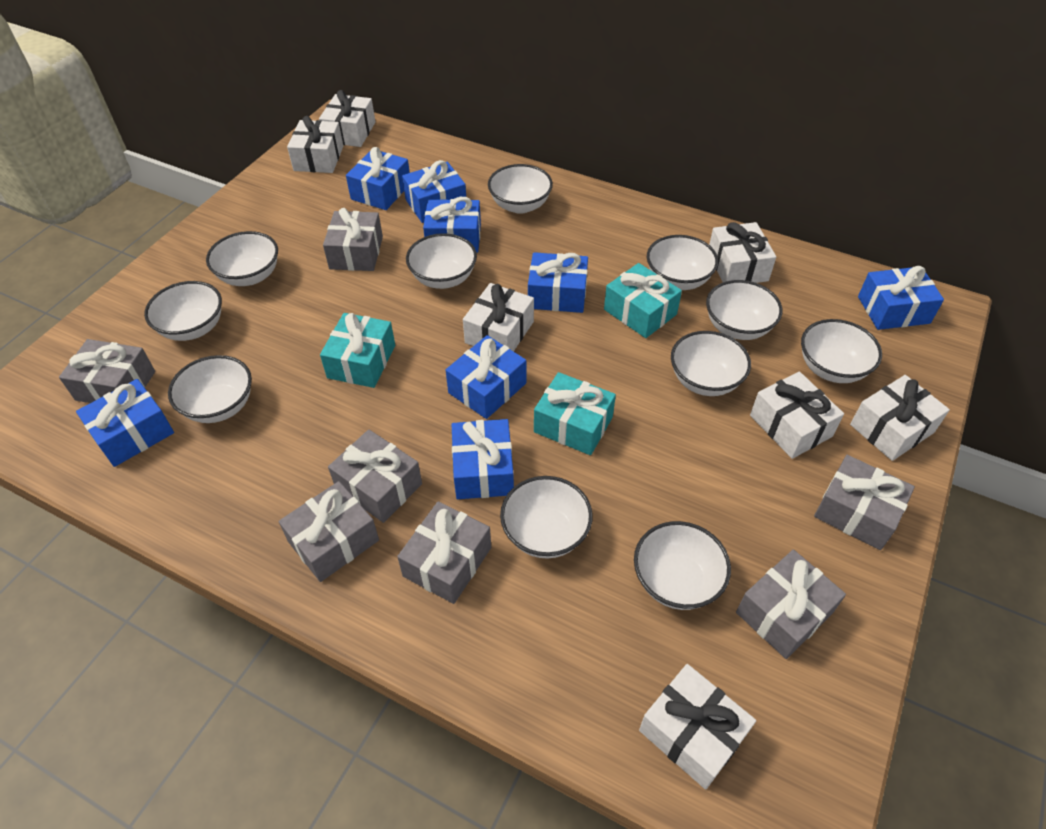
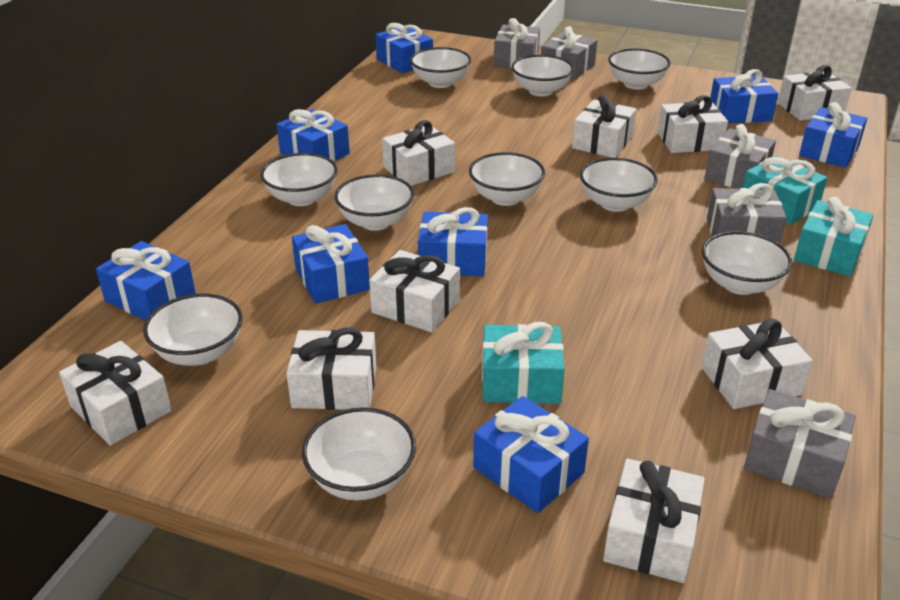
grey gift: [59,339,155,403] [279,481,379,582] [323,208,383,271] [328,429,422,523] [397,501,491,604] [736,550,846,659] [814,455,915,550] = 7 -> [494,18,540,68] [541,26,597,80] [704,124,776,189] [707,183,787,244] [744,389,856,498] = 5
white bowl: [144,281,222,341] [168,355,252,423] [206,231,278,286] [406,233,477,289] [488,164,553,214] [500,476,593,558] [634,521,731,610] [647,235,718,290] [671,331,751,396] [706,280,782,340] [801,319,882,383] = 11 -> [143,294,242,366] [261,153,338,206] [302,407,416,500] [335,174,414,231] [410,47,471,88] [469,152,545,206] [511,55,574,96] [580,158,658,212] [608,49,670,90] [702,231,792,295] = 10
white gift: [287,116,343,173] [319,90,375,147] [463,283,534,352] [639,664,756,789] [709,222,776,283] [750,371,844,459] [850,375,950,461] = 7 -> [59,341,171,446] [286,328,377,410] [369,250,460,332] [382,120,455,186] [572,94,636,158] [603,458,705,583] [657,95,728,153] [701,319,813,409] [778,65,852,121] = 9

